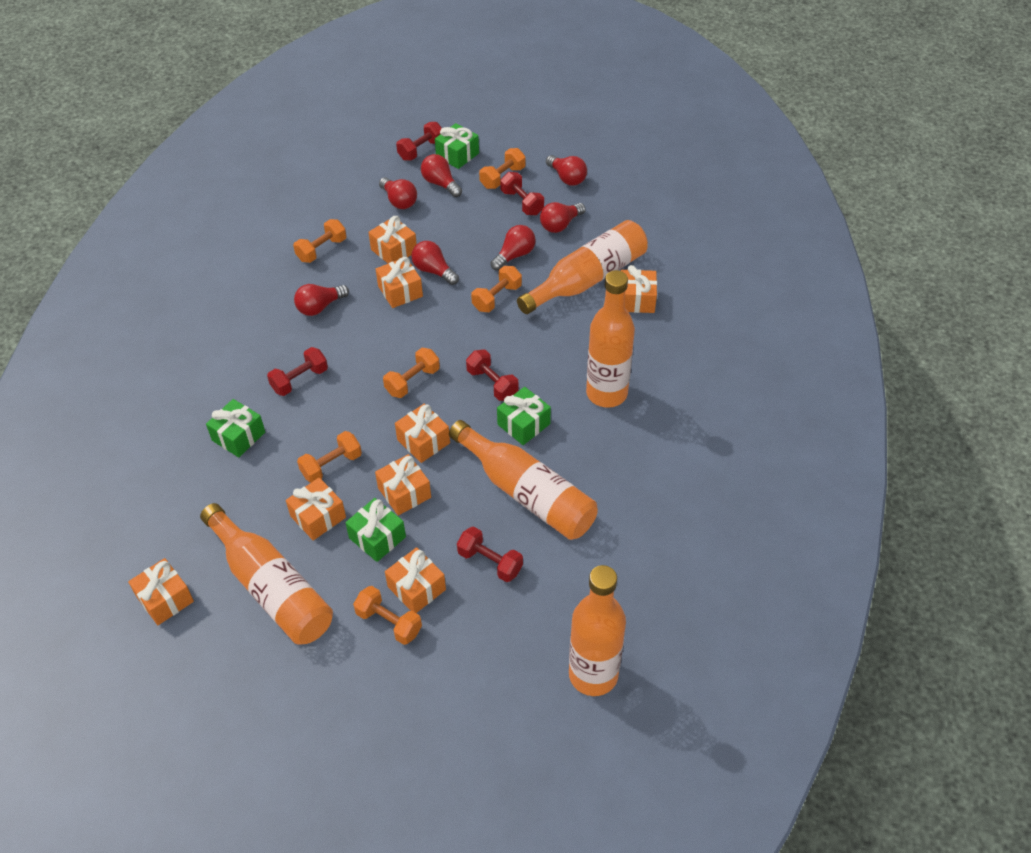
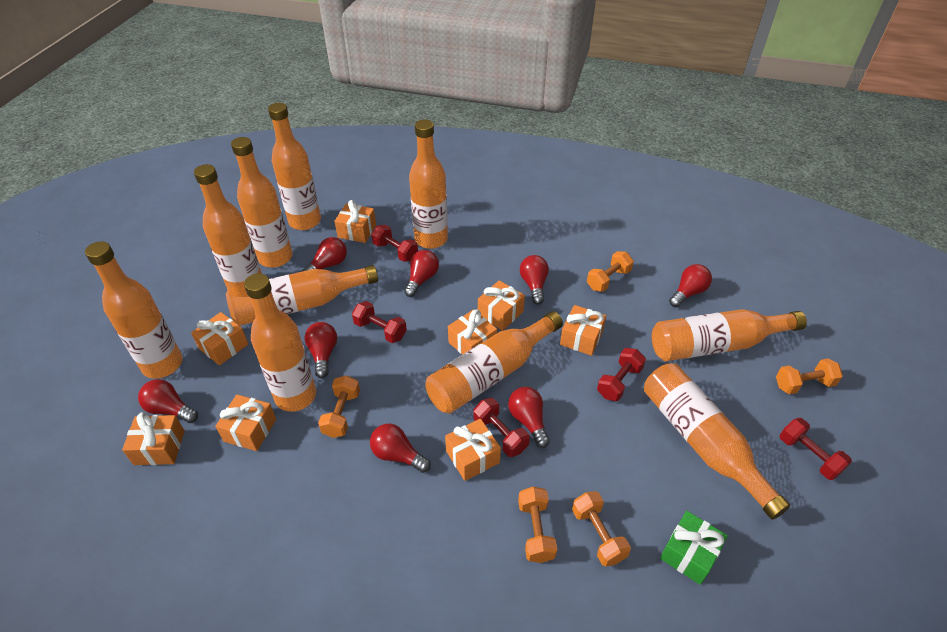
green gift: [206,399,265,457] [345,498,406,562] [435,123,479,169] [497,387,551,445] = 4 -> [660,511,728,585] = 1
orange bottle: [200,503,333,645] [449,420,598,540] [517,220,648,314] [569,565,626,696] [586,270,635,408] = 5 -> [85,241,182,379] [194,164,262,290] [226,265,378,326] [231,137,293,268] [244,273,316,412] [268,103,321,230] [409,119,448,249] [425,311,563,414] [644,363,790,520] [652,309,807,361] = 10
orange dumbbell: [293,219,347,263] [297,431,362,483] [353,586,422,645] [383,348,440,398] [471,266,522,312] [479,148,526,189] = 6 -> [318,375,360,438] [518,487,557,563] [572,491,631,567] [587,251,634,292] [776,358,843,394] = 5
red light bulb: [294,284,349,316] [379,177,417,209] [411,241,459,285] [421,154,462,197] [491,225,536,271] [540,202,586,233] [546,155,587,186] = 7 -> [138,379,198,423] [302,237,347,272] [305,322,337,378] [370,424,431,473] [404,250,439,297] [508,387,550,448] [520,255,549,305] [669,264,712,307] = 8

